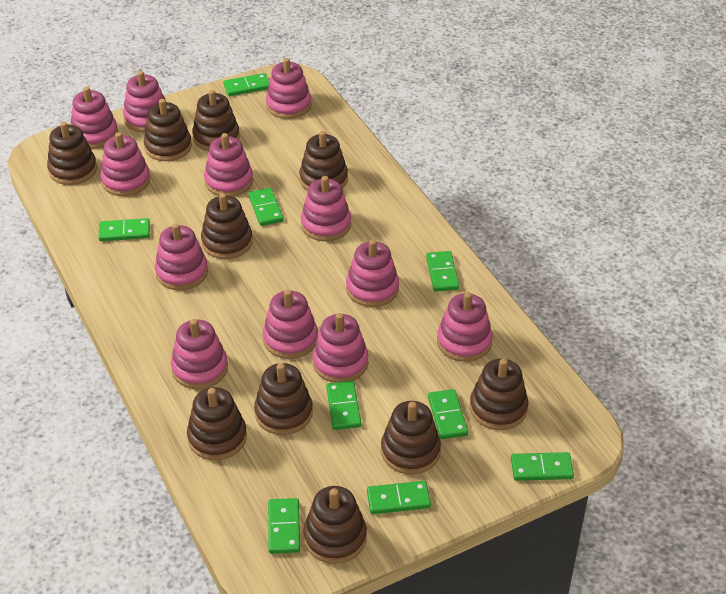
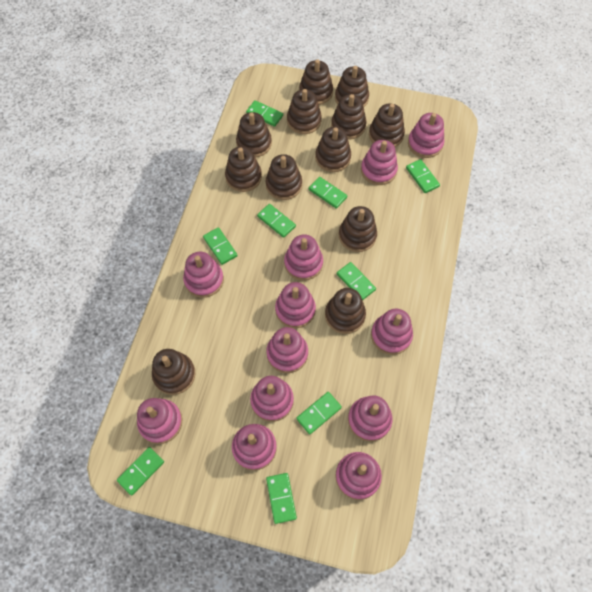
brown stacking toy: [47,122,97,185] [144,99,192,161] [187,387,247,460] [192,90,240,151] [201,193,253,259] [254,363,313,435] [299,131,348,191] [303,486,367,564] [381,401,441,475] [470,359,528,430] = 10 -> [152,349,195,395] [225,146,262,192] [236,112,272,157] [266,154,302,200] [287,89,322,134] [299,59,333,105] [315,127,351,172] [325,288,366,334] [331,94,366,140] [335,66,369,107] [339,206,377,252] [369,103,405,147] = 12

